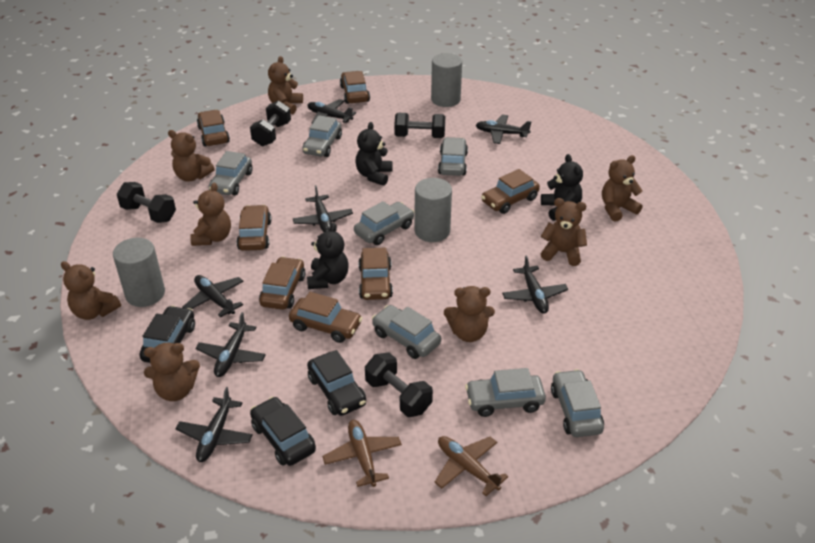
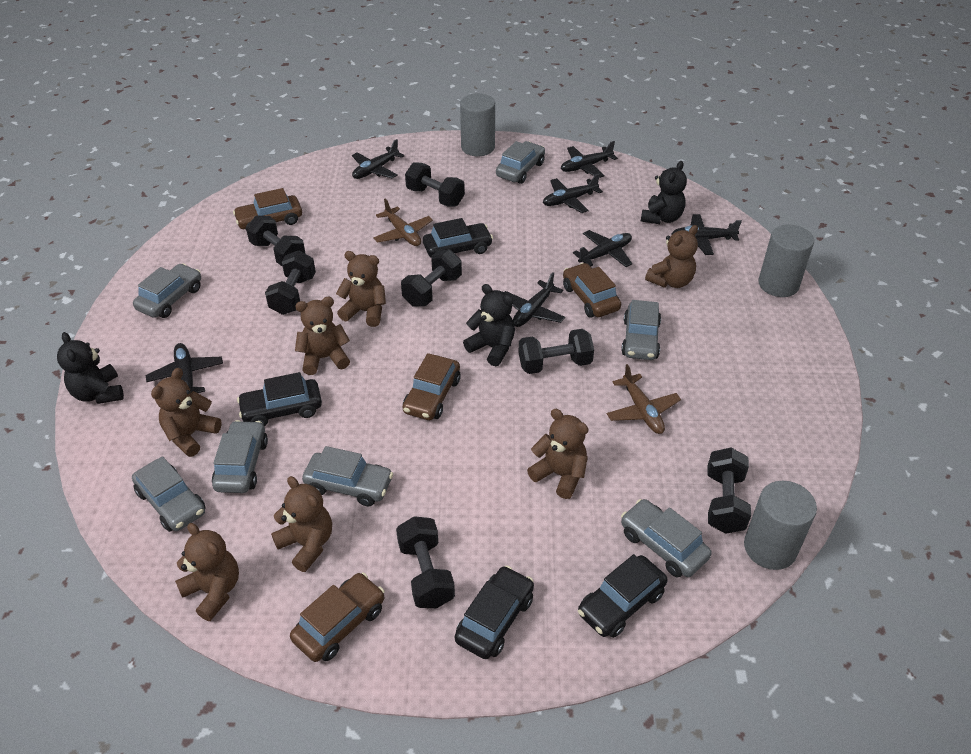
black car: [139,306,195,363] [250,397,316,466] [307,350,366,416] = 3 -> [237,372,322,427] [423,218,493,258] [455,566,534,659] [578,554,668,638] = 4
black dumbbell: [117,182,176,223] [250,101,291,146] [365,352,433,417] [394,113,445,138] = 4 -> [246,215,306,267] [265,250,316,315] [396,516,455,608] [401,249,462,307] [405,162,465,206] [518,329,594,374] [708,448,751,533] = 7
brown car: [197,110,230,146] [236,205,272,251] [259,257,305,310] [289,292,362,343] [340,71,370,104] [358,248,393,300] [481,169,540,214] = 7 -> [233,188,302,229] [290,572,385,662] [403,353,461,420] [563,263,621,318] = 4
brown teddy bear: [61,261,121,320] [144,343,200,401] [168,130,215,182] [190,183,231,246] [268,56,303,114] [444,286,495,342] [541,198,587,266] [602,155,643,222] = 8 -> [151,368,222,457] [175,523,239,621] [271,476,332,572] [295,297,350,375] [336,251,386,327] [527,409,588,499] [645,225,698,288] = 7

